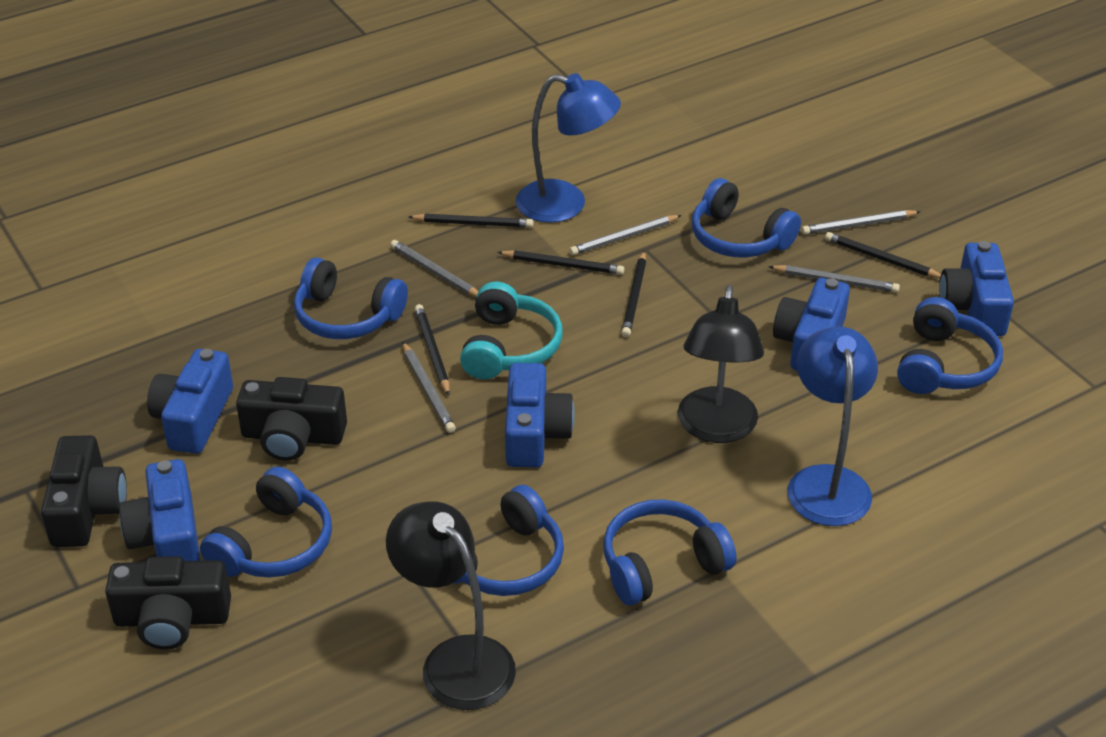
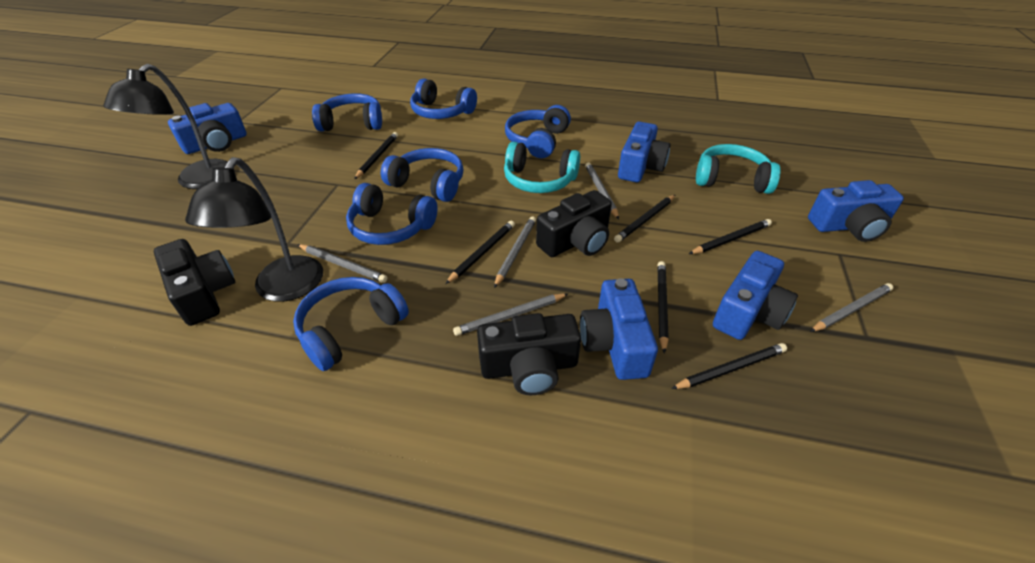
black pencil: [409,214,533,228] [415,304,450,396] [497,250,624,275] [621,251,646,337] [825,232,941,278] = 5 -> [354,132,398,179] [445,221,515,284] [614,195,675,243] [657,261,669,354] [671,343,787,389] [689,219,772,254] = 6
blue lamp: [515,73,621,223] [788,327,878,526] = 2 -> none = 0
turquoise headphones: [460,282,563,379] = 1 -> [504,142,580,193] [696,144,781,194] = 2

